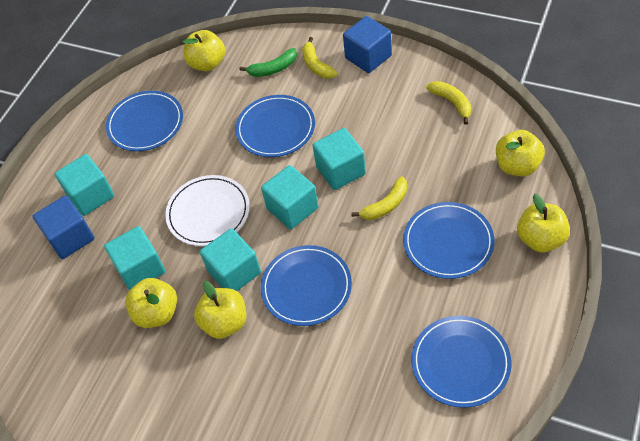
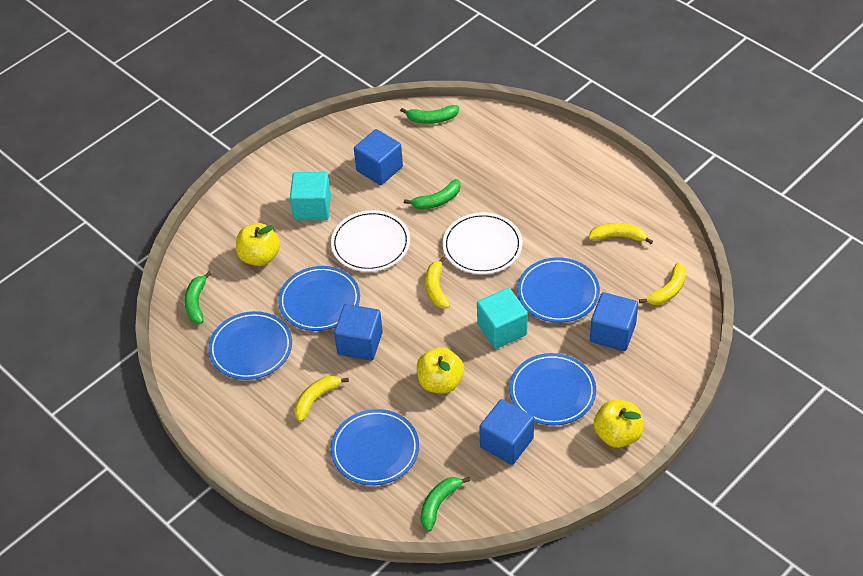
blue cube: [33,196,95,259] [343,16,392,73] = 2 -> [334,304,383,360] [354,129,403,185] [479,399,534,465] [590,292,638,351] = 4
green banana: [240,48,297,77] = 1 -> [184,271,212,324] [400,105,459,124] [404,179,461,210] [421,477,470,532] = 4
turquoise cube: [55,154,114,216] [104,226,165,290] [200,228,261,291] [261,165,319,229] [312,128,366,190] = 5 -> [290,172,331,220] [477,288,528,349] = 2
white plate: [165,175,250,246] = 1 -> [331,210,410,272] [443,212,523,274] = 2
yellow apple: [125,278,177,328] [182,30,225,71] [194,281,246,339] [496,130,545,176] [517,194,570,252] = 5 -> [236,223,280,266] [417,347,464,394] [594,399,643,448] = 3
yellow banana: [302,37,338,79] [351,176,407,220] [426,81,471,125] = 3 -> [294,376,349,422] [426,256,450,309] [588,223,653,244] [639,263,686,305] = 4

